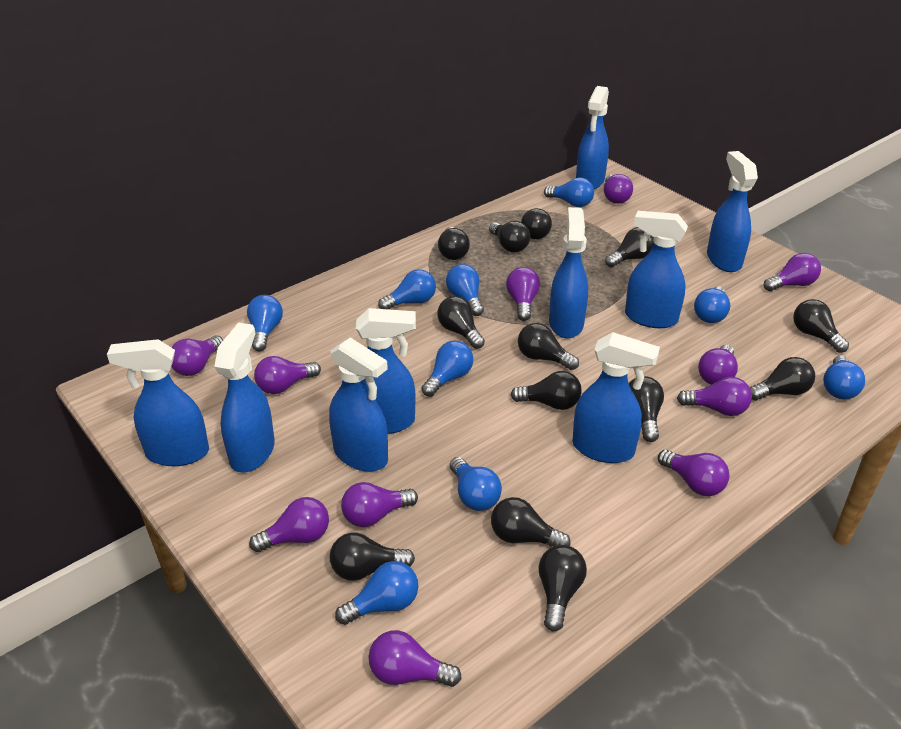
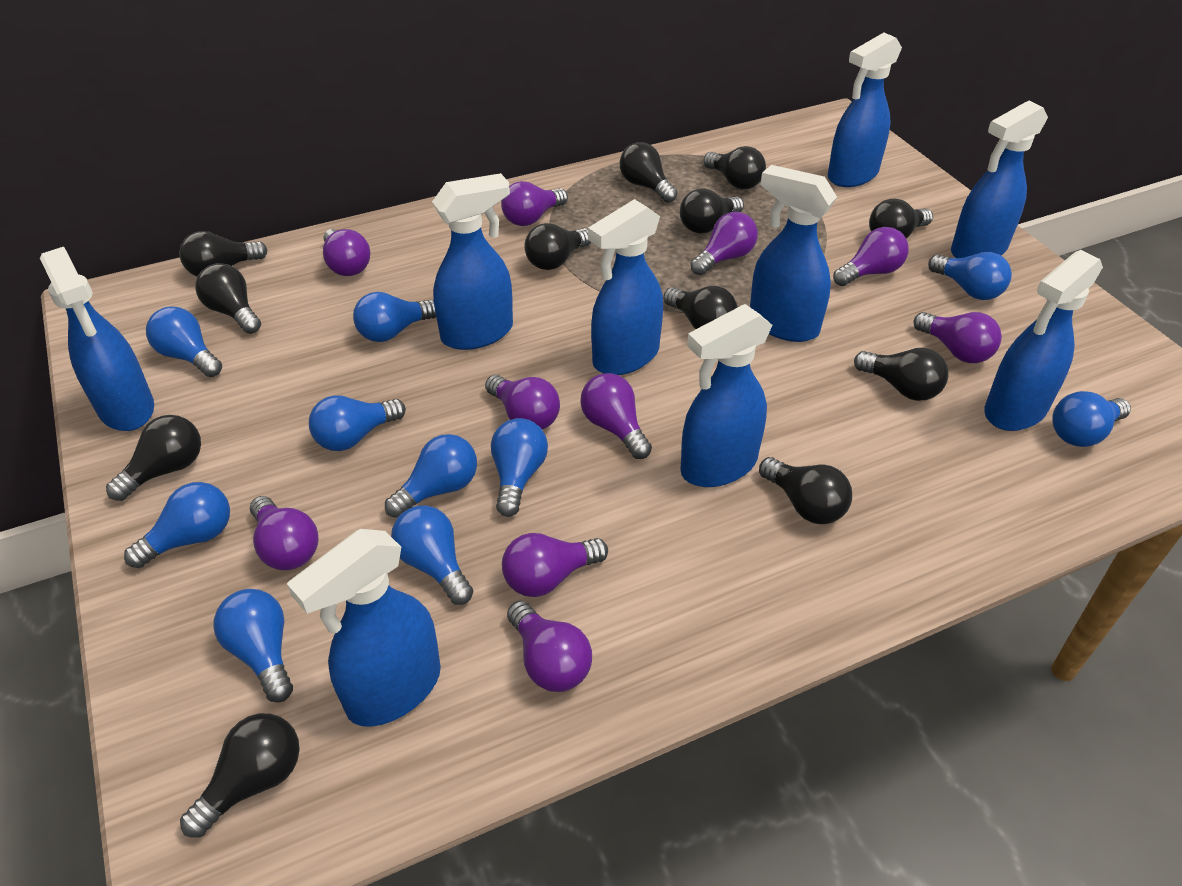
black light bulb: [330,533,415,581] [437,296,485,349] [438,227,470,260] [489,221,530,253] [491,497,570,547] [511,371,582,410] [518,323,579,370] [521,208,552,239] [539,545,587,631] [605,227,654,267] [629,376,664,442] [750,357,815,401] [793,299,849,353] = 13 -> [106,415,201,501] [179,231,267,277] [180,713,300,838] [195,263,261,334] [524,223,592,270] [620,142,678,203] [663,286,737,329] [680,188,744,234] [703,146,766,189] [759,457,852,524] [854,348,948,401] [869,198,933,239] = 12
blue light bulb: [247,295,283,351] [335,561,418,625] [378,269,436,309] [421,341,473,397] [446,264,484,316] [450,457,502,511] [544,177,594,207] [694,286,730,323] [823,355,865,399] = 9 -> [124,482,230,568] [146,307,222,377] [213,589,293,703] [309,395,406,451] [353,292,436,342] [385,434,477,518] [391,506,473,605] [491,418,548,517] [928,252,1012,300] [1052,391,1131,447] = 10
purple light bulb: [171,335,223,376] [249,497,329,552] [254,356,321,394] [341,482,418,527] [369,630,462,687] [506,267,540,321] [604,174,633,204] [658,450,730,496] [677,377,752,416] [698,344,738,385] [764,253,821,291] = 11 -> [250,496,318,570] [323,229,370,276] [485,375,560,430] [501,181,568,226] [502,533,608,597] [507,601,592,692] [580,373,652,459] [691,212,758,275] [833,227,909,286] [914,312,1002,363] = 10

